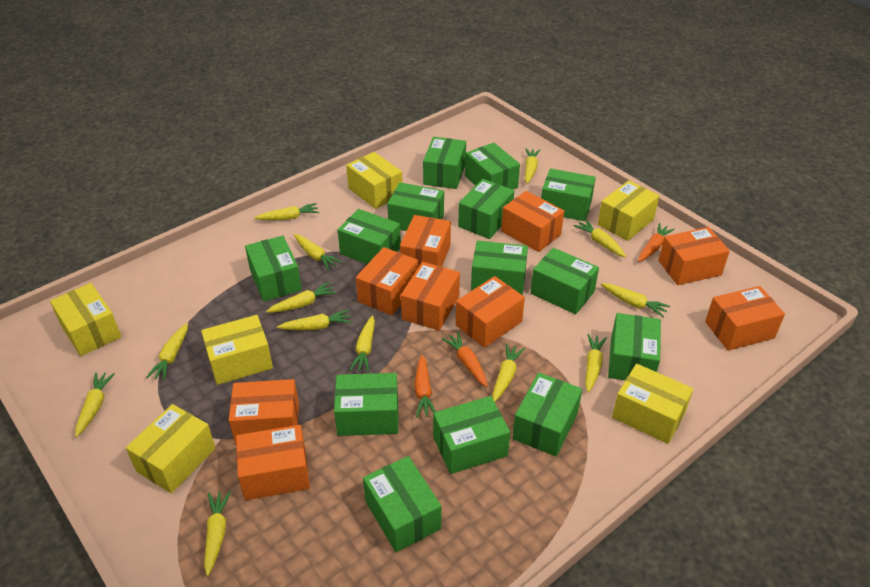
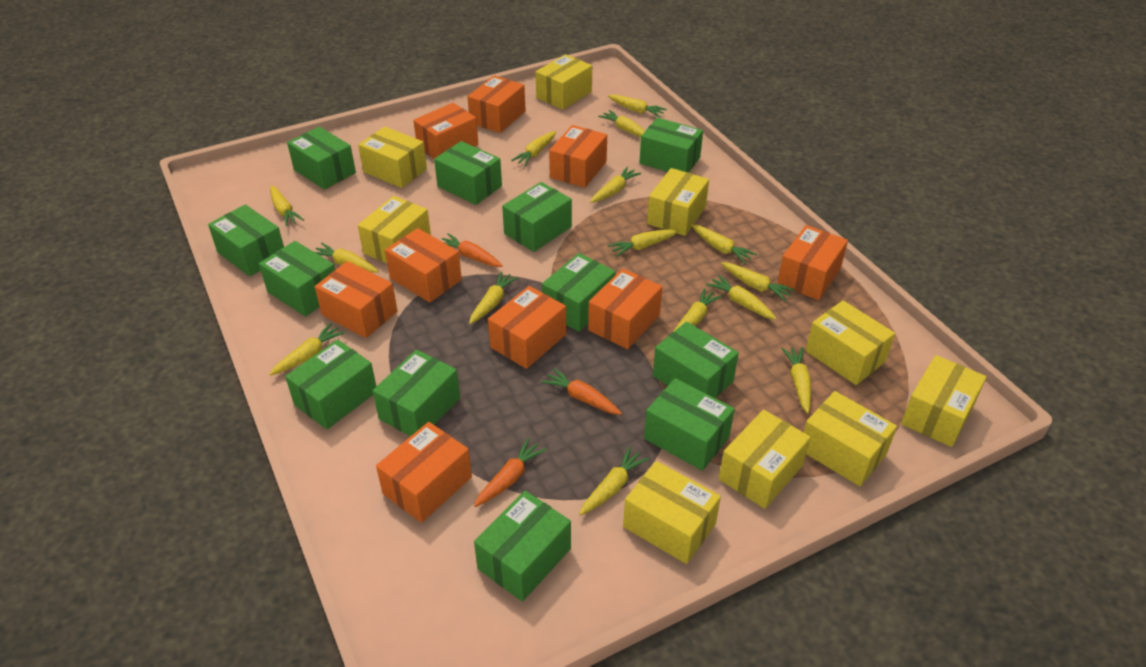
green box: [245,236,302,302] [334,373,398,436] [338,209,401,264] [363,456,442,552] [387,182,444,231] [423,137,466,189] [433,396,510,474] [458,179,514,239] [465,143,520,190] [471,241,528,295] [512,373,582,457] [530,248,599,314] [541,169,596,221] [608,313,661,380] = 14 -> [208,205,284,276] [259,241,335,317] [285,340,377,430] [287,127,356,190] [373,350,460,436] [434,141,502,205] [474,491,571,601] [502,182,572,252] [542,253,616,332] [640,118,703,172] [644,378,735,471] [653,322,739,398] = 12
yellow box: [50,283,121,356] [126,404,215,493] [201,315,273,385] [346,152,403,209] [597,180,659,241] [612,364,693,444] = 6 -> [358,127,427,188] [358,196,431,263] [536,54,592,110] [623,461,721,564] [647,168,709,236] [719,410,811,509] [804,391,897,486] [805,300,895,385] [901,355,987,447] = 9
yellow carrot: [75,372,115,438] [146,323,188,381] [204,491,231,576] [254,203,319,220] [266,282,337,313] [277,310,352,330] [294,234,342,271] [350,315,375,372] [492,343,525,402] [525,148,540,184] [574,219,627,258] [585,334,607,393] [601,283,670,317] = 13 -> [269,323,345,376] [270,185,304,227] [315,243,379,273] [469,271,519,324] [511,131,556,166] [579,447,649,515] [590,167,641,203] [598,110,645,137] [608,94,667,117] [608,229,679,257] [673,288,722,332] [691,224,757,264] [706,275,777,320] [721,262,795,301] [781,347,811,414] = 15

